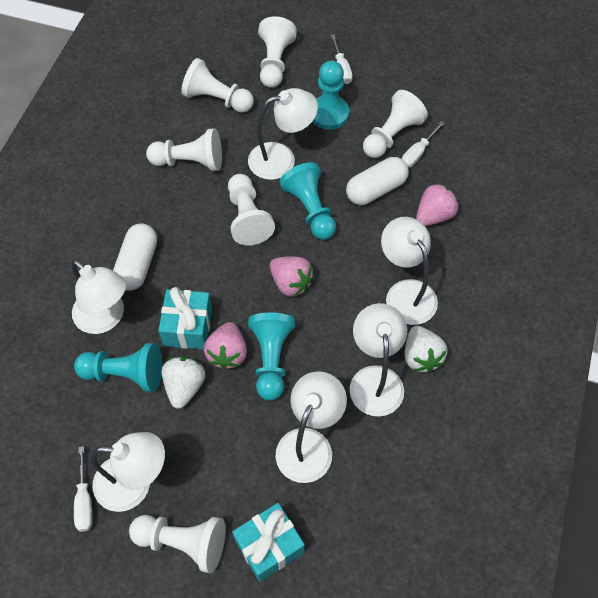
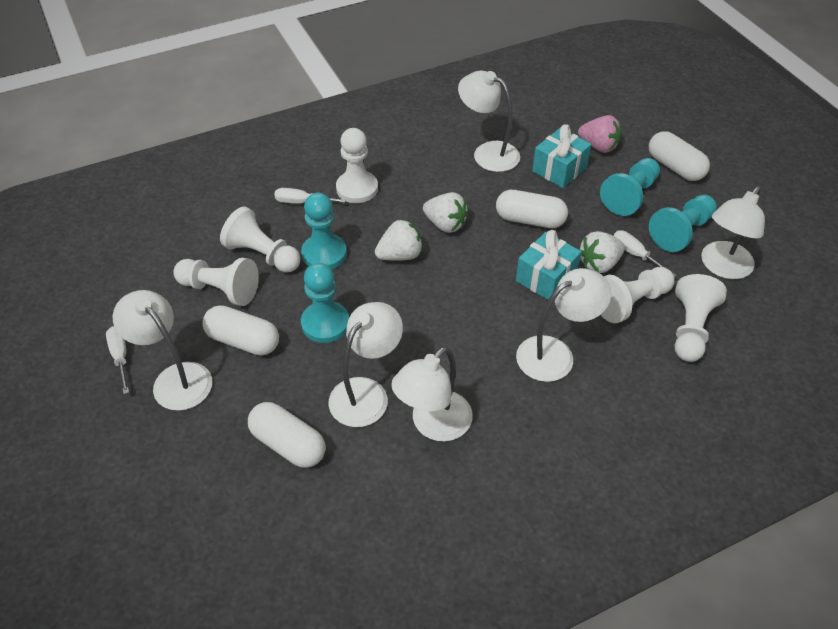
pink strawberry: [204,322,247,370] [270,256,314,297] [416,183,458,226] = 3 -> [578,115,621,153] = 1
white capsule: [113,223,157,291] [346,157,409,205] = 2 -> [202,305,279,356] [248,402,326,468] [496,190,568,228] [649,131,710,181] = 4
white pawn: [129,515,226,573] [146,128,222,171] [181,58,254,113] [228,174,275,246] [258,16,297,88] [363,90,428,158] = 6 -> [174,258,259,306] [220,206,301,273] [336,128,378,203] [601,267,675,323] [675,274,727,362] = 5
white strawberry: [162,357,206,409] [405,326,448,373] = 2 -> [375,219,423,261] [423,192,468,233] [579,231,625,273] = 3

